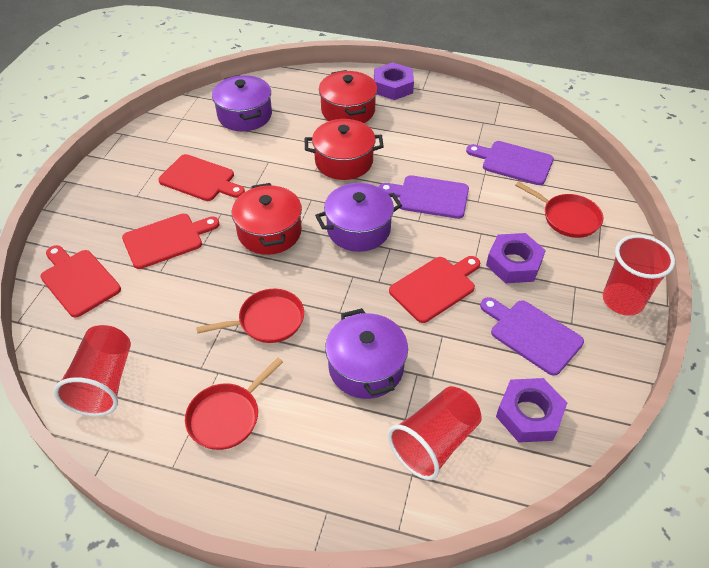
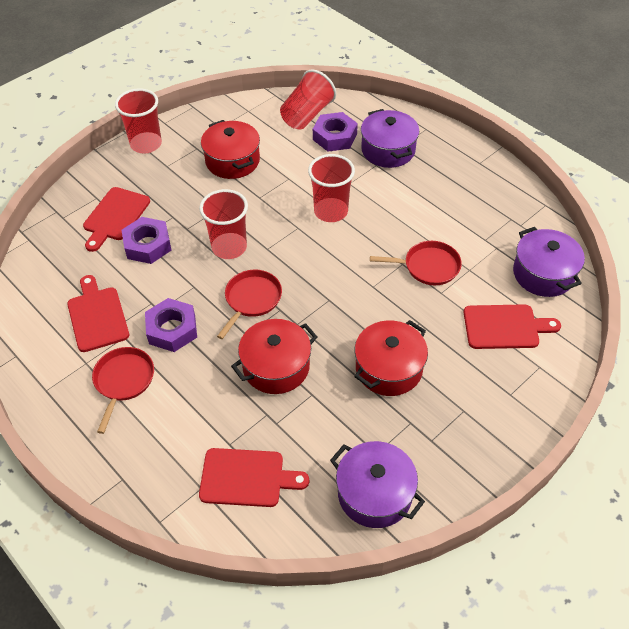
purple cutting board: [379,175,469,219] [466,141,554,185] [480,297,584,376] = 3 -> none = 0
red cup: [54,325,131,416] [388,386,482,480] [603,235,675,316] = 3 -> [115,88,162,154] [199,189,248,259] [280,69,336,129] [308,154,355,222] = 4

